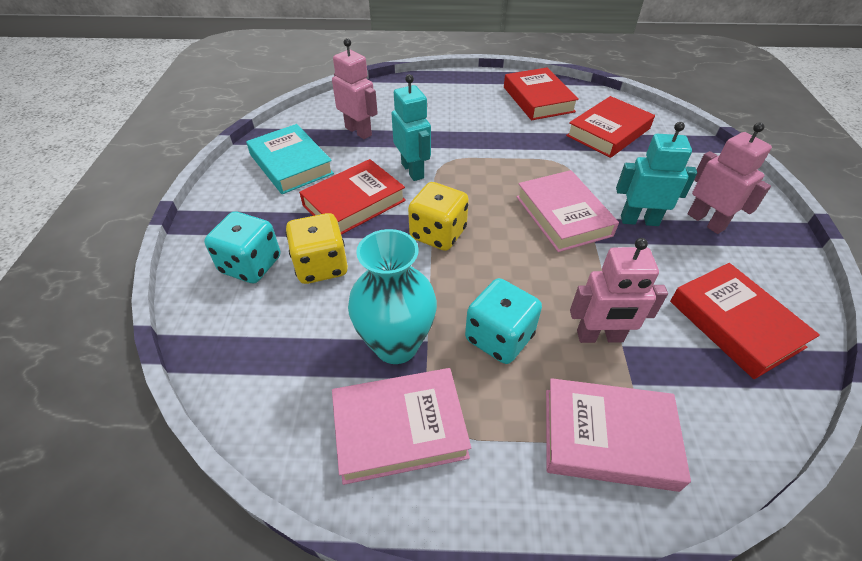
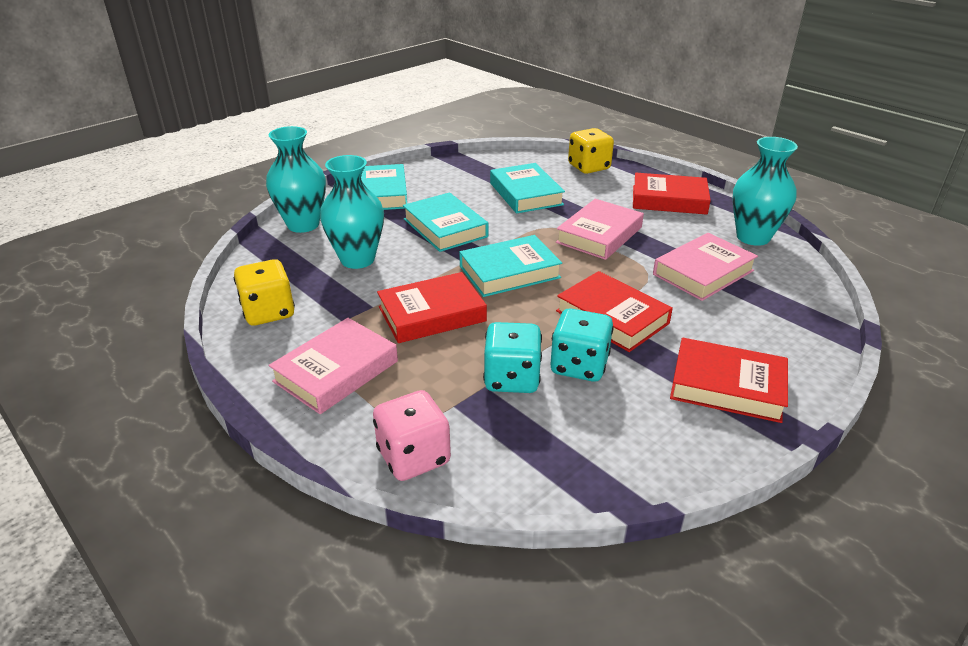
pink dice: none = 0 -> [373,390,451,481] = 1
pink robot: [332,38,378,139] [570,238,668,343] [688,122,772,234] = 3 -> none = 0
turquoise book: [246,124,334,194] = 1 -> [361,164,407,210] [403,192,489,252] [459,235,562,297] [490,163,565,213] = 4
turquoise robot: [391,74,431,181] [616,122,697,226] = 2 -> none = 0
turquoise vase: [348,229,437,364] = 1 -> [266,126,326,233] [320,155,384,269] [732,137,798,246] = 3

